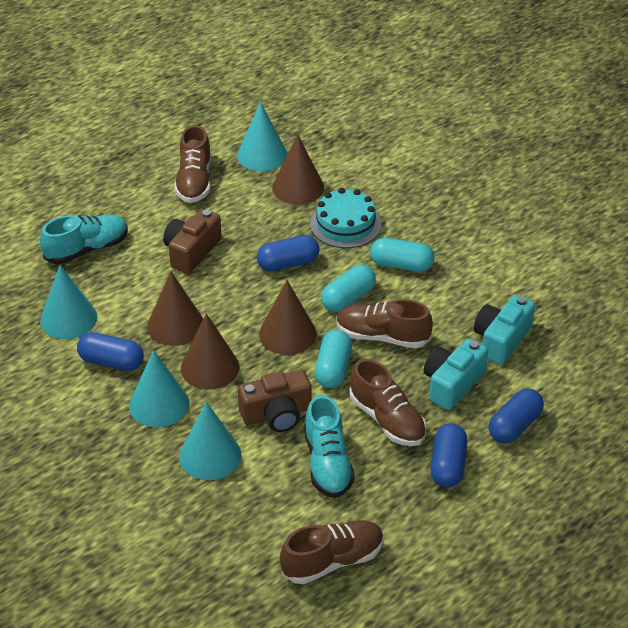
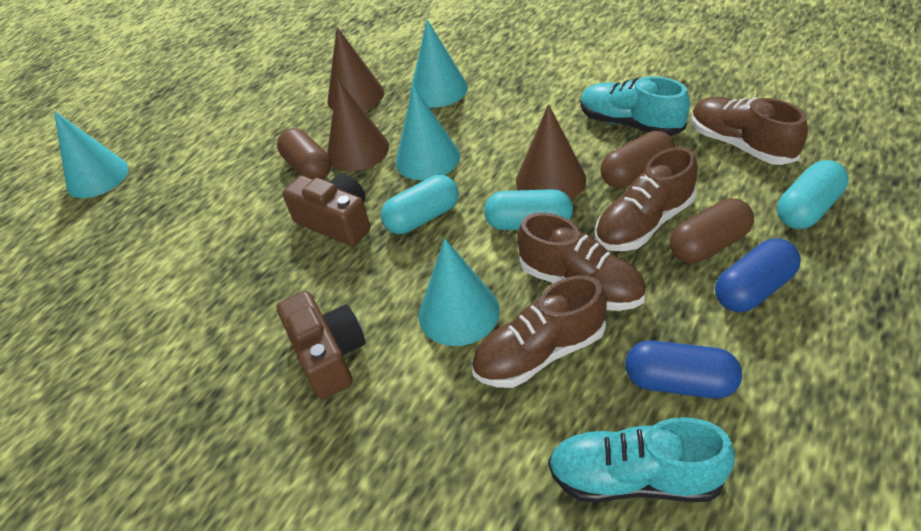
blue capsule: [77,332,144,371] [257,235,320,272] [431,423,467,488] [488,388,544,444] = 4 -> [625,340,742,399] [715,238,801,312] = 2
brown capsule: none = 0 -> [277,128,331,180] [600,131,675,188] [670,198,754,263] = 3
brown cone: [147,271,203,346] [181,313,239,389] [259,280,317,355] [272,134,324,205] = 4 -> [327,27,384,111] [327,79,389,171] [516,104,586,200] = 3
turquoise cake: [310,188,381,248] = 1 -> none = 0
turquoise camera: [424,338,488,410] [474,295,535,365] = 2 -> none = 0

